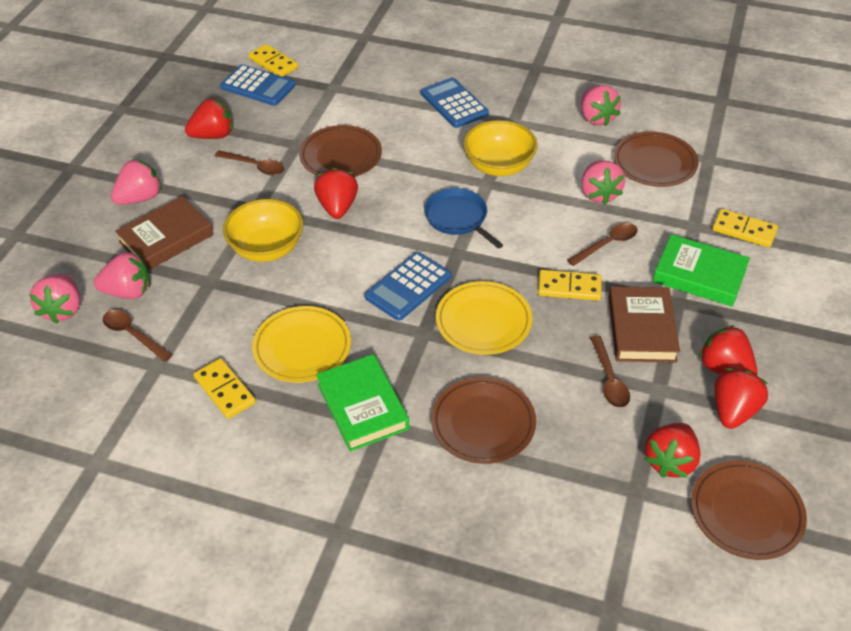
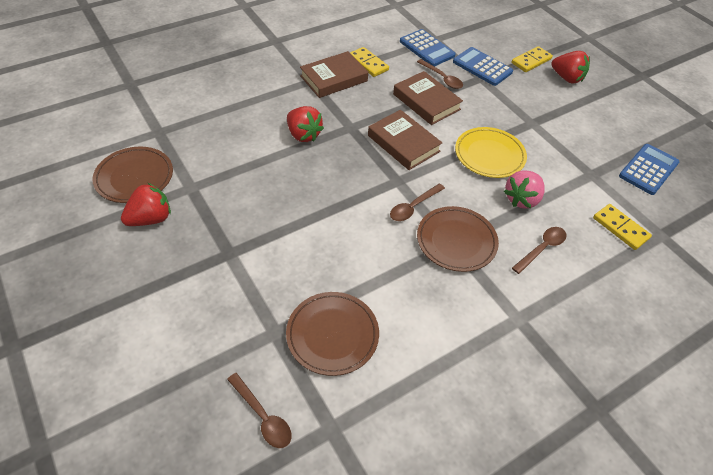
blue pan: [424,188,503,249] = 1 -> none = 0
brown book: [115,196,214,270] [608,286,680,363] = 2 -> [300,51,368,98] [368,110,442,170] [393,71,463,125] = 3
brown plate: [299,125,382,177] [431,377,536,464] [614,132,698,187] [691,460,807,560] = 4 -> [92,147,173,203] [286,292,379,376] [417,206,499,272] = 3
green book: [316,354,409,452] [653,234,750,307] = 2 -> none = 0
pink strawberry: [30,274,80,324] [94,252,150,299] [111,159,162,205] [581,85,621,126] [581,160,625,205] = 5 -> [504,170,545,209] = 1
red strawberry: [185,98,232,139] [314,168,358,219] [644,423,701,478] [699,325,757,375] [714,368,768,429] = 5 -> [121,183,171,226] [287,106,324,142] [551,51,590,83] = 3
yellow bowl: [223,199,303,262] [463,120,538,176] = 2 -> none = 0
yellow domino: [193,358,256,419] [248,44,298,77] [538,270,602,301] [712,209,778,247] = 4 -> [350,47,389,77] [511,46,553,72] [593,204,652,250] = 3
yellow plate: [252,306,351,383] [436,281,532,355] = 2 -> [455,127,527,178] = 1

